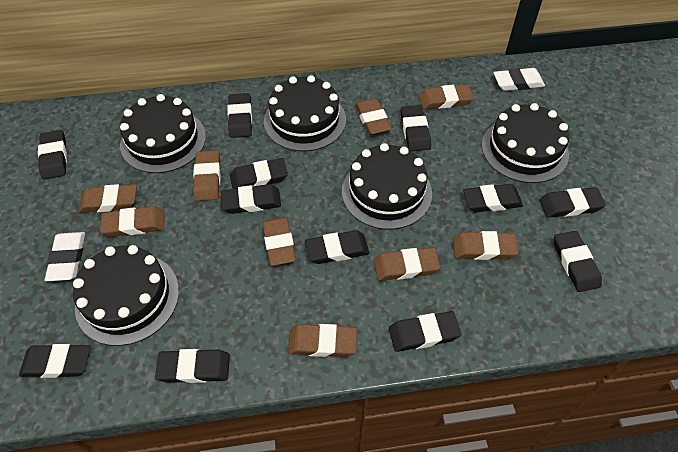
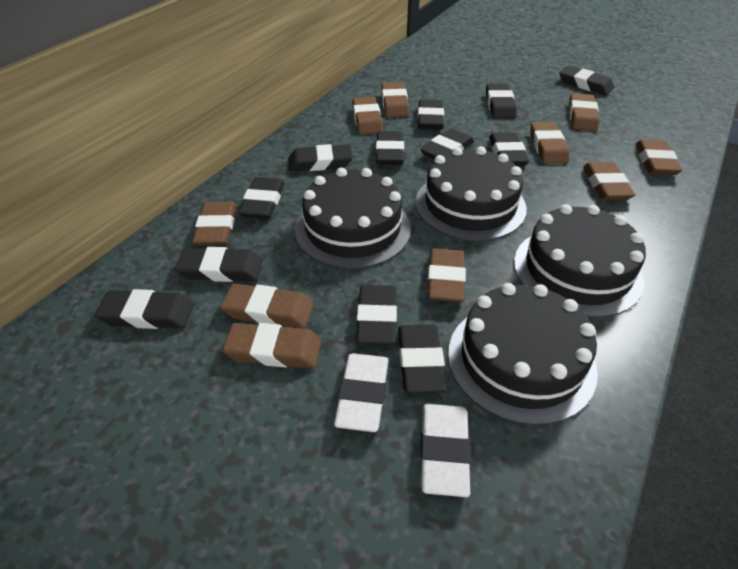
black cake: [73,245,179,346] [120,94,206,173] [264,75,346,151] [342,143,432,230] [482,103,569,183] = 5 -> [295,168,411,269] [416,146,527,241] [448,283,598,425] [514,204,646,318] = 4
brown eraser: [78,184,137,213] [100,206,164,237] [193,150,221,201] [262,217,296,266] [288,324,357,357] [355,98,392,135] [374,247,440,281] [419,84,474,109] [453,231,519,260] = 9 -> [192,201,237,246] [221,283,314,328] [223,323,321,368] [352,97,383,135] [381,82,409,117] [428,248,466,302] [530,122,569,164] [569,93,600,131] [583,162,635,200] [635,139,682,175] = 10

